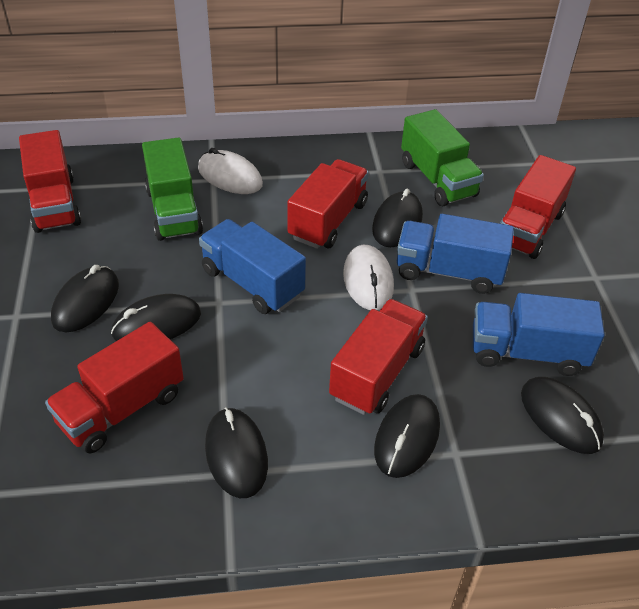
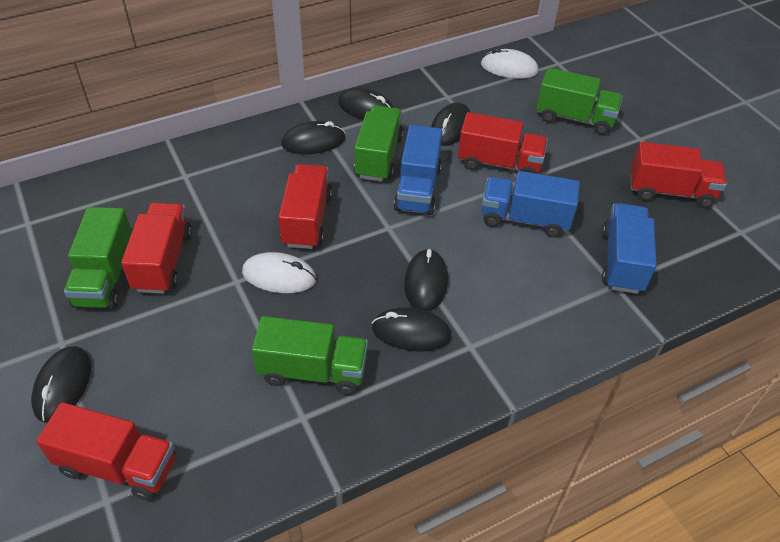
green truck: [142,137,203,241] [401,109,484,206] = 2 -> [64,207,132,309] [252,316,368,395] [354,105,404,182] [536,68,623,135] = 4

